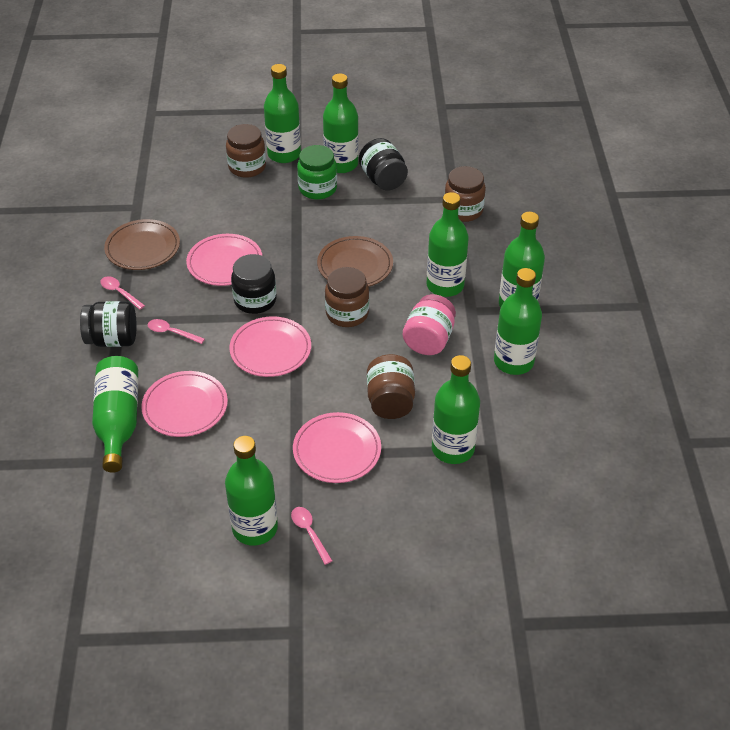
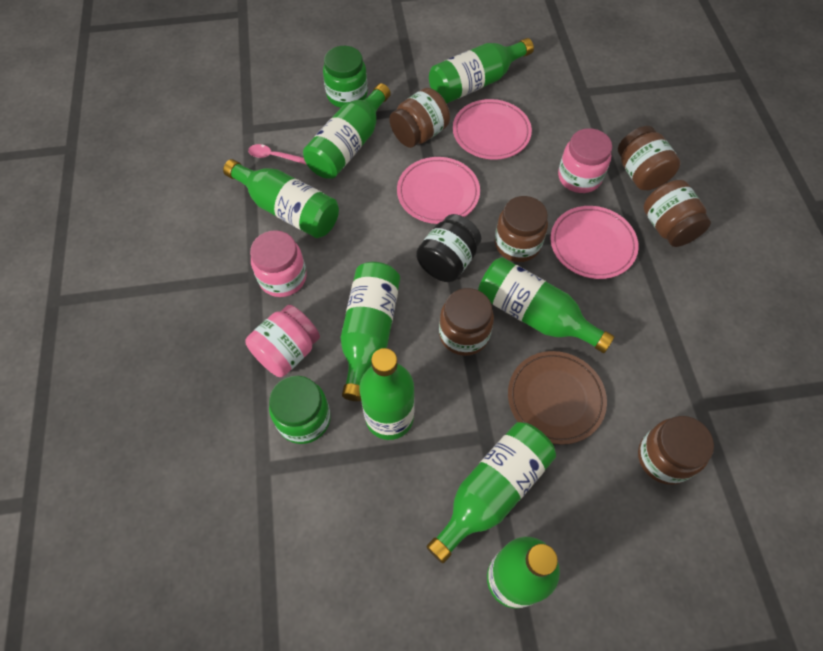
black jar: [80,301,137,347] [231,254,276,314] [359,138,408,191] = 3 -> [416,214,481,282] = 1
brown jar: [226,124,266,178] [325,267,369,327] [367,354,415,419] [444,166,486,222] = 4 -> [389,88,450,148] [439,288,494,356] [495,196,548,262] [618,126,680,190] [638,416,714,485] [643,180,711,247] = 6
brown plate: [104,219,180,270] [317,236,393,287] = 2 -> [508,351,607,445] = 1
green jar: [297,145,337,200] = 1 -> [269,376,331,444] [323,46,368,108] = 2
pink jar: [403,294,456,355] = 1 -> [245,305,320,377] [250,230,307,297] [558,128,612,193] = 3
pink plate: [141,371,228,437] [186,234,262,286] [229,317,311,377] [293,412,381,483] = 4 -> [397,157,480,224] [453,99,532,160] [550,206,639,279] = 3
pink spoon: [100,276,145,310] [148,319,205,344] [291,507,332,565] = 3 -> [248,144,307,165] = 1

